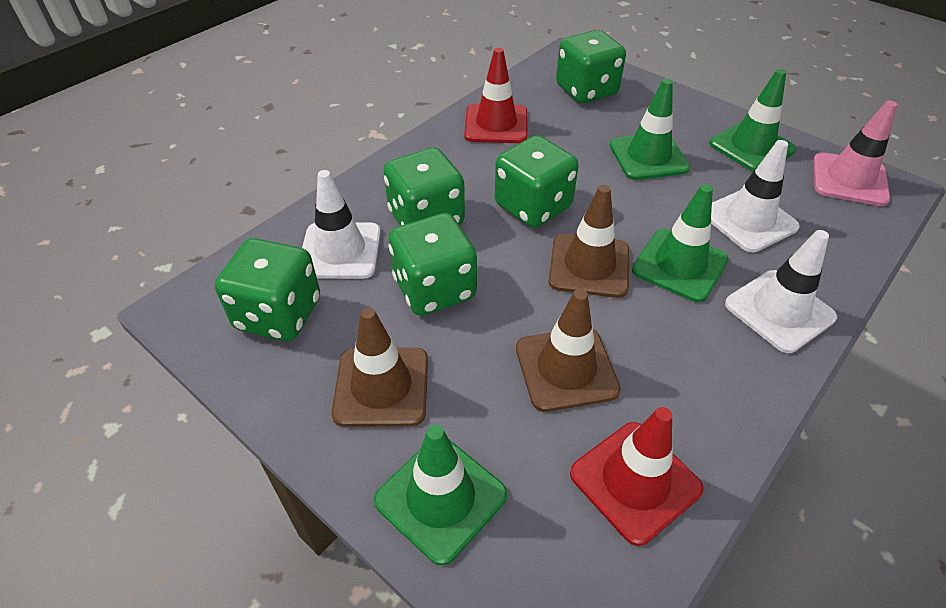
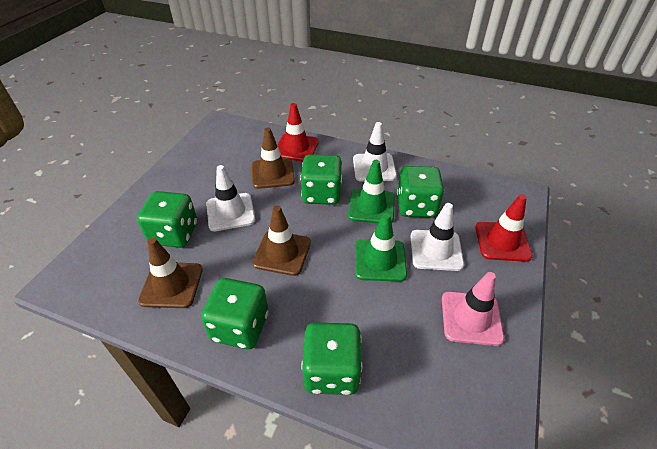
green traffic cone: [374,425,507,566] [610,79,690,180] [632,184,729,302] [709,69,796,171] = 4 -> [348,160,395,223] [355,213,407,282] = 2

